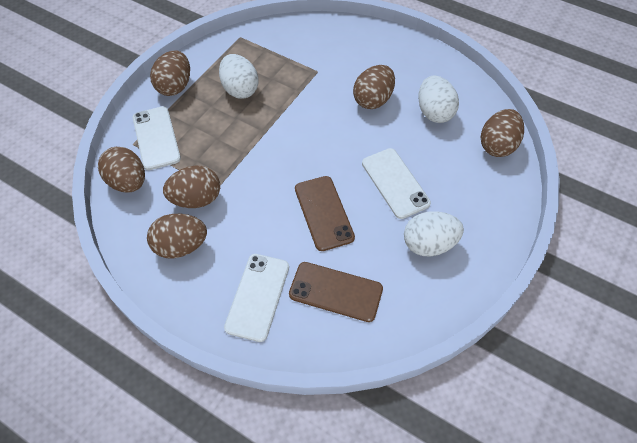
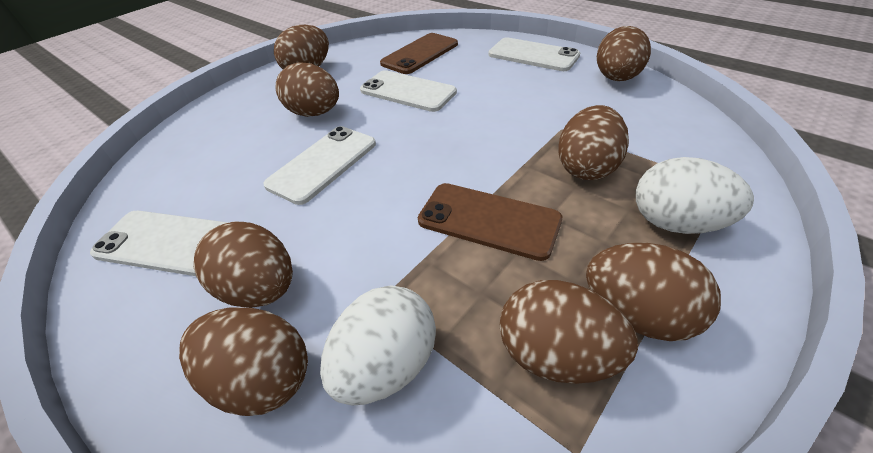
brown egg: [98,147,145,192] [147,214,207,259] [150,50,190,96] [163,166,220,208] [353,65,395,109] [481,109,524,157] = 6 -> [179,308,308,416] [194,221,293,308] [274,25,329,69] [276,62,339,117] [500,280,638,384] [558,105,629,180] [586,243,721,341] [597,26,651,81] = 8
white egg: [219,54,259,98] [404,211,464,256] [418,76,459,123] = 3 -> [320,285,436,406] [636,157,754,234] = 2
white phone: [133,106,181,170] [224,254,289,342] [362,148,431,219] = 3 -> [90,211,229,276] [263,126,376,205] [360,70,457,112] [488,37,580,71] = 4

